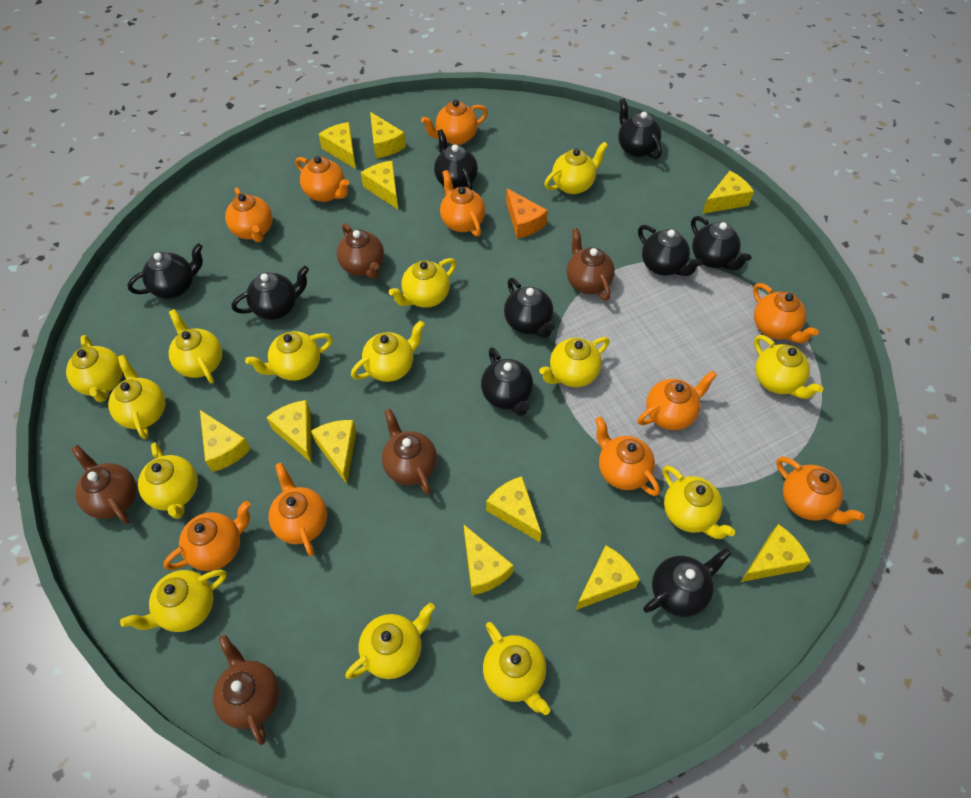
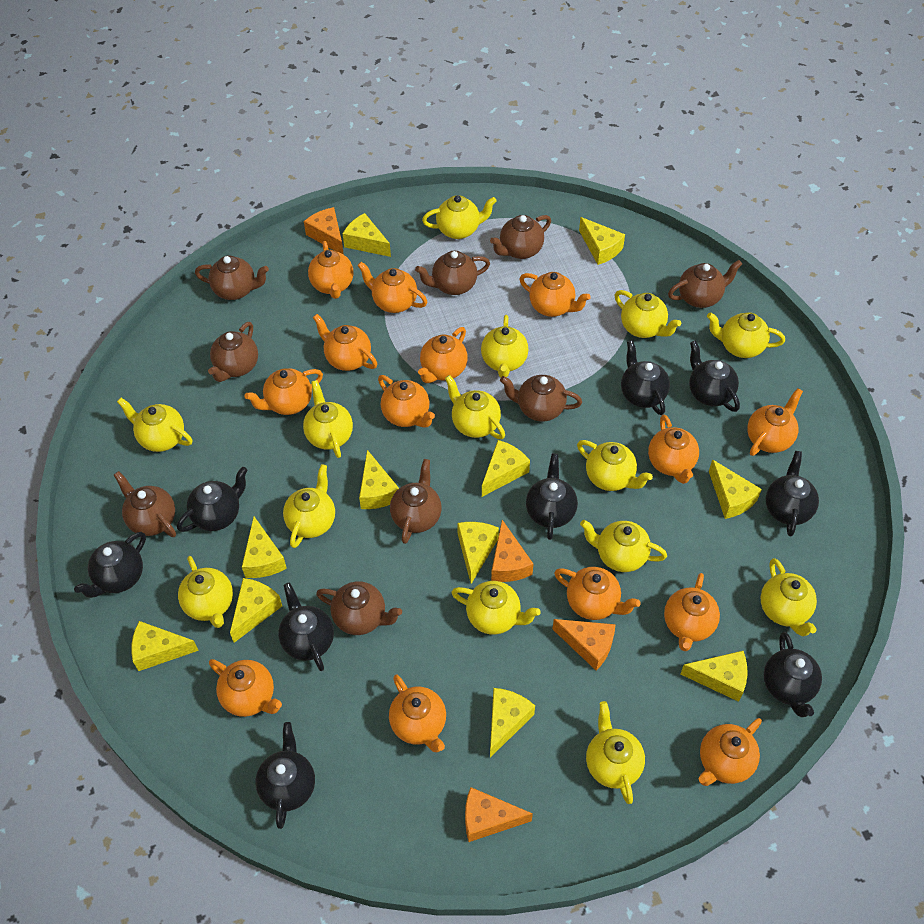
brown teapot: [71,445,137,524] [213,635,280,745] [337,223,384,279] [382,409,437,495] [567,228,615,301] = 5 -> [114,471,176,537] [195,256,269,300] [208,322,258,382] [316,581,402,635] [390,459,442,544] [415,251,490,295] [490,215,551,259] [500,375,582,422] [668,260,742,308] = 9
orange cheese: [506,188,548,239] = 1 -> [304,207,344,254] [465,787,533,842] [491,520,533,582] [553,619,616,671] = 4
orange teapot: [163,501,251,571] [225,187,273,242] [268,463,327,557] [296,156,350,202] [421,100,488,145] [440,170,485,236] [595,417,660,496] [638,371,717,430] [753,283,819,343] [776,457,864,524] = 10 -> [209,659,282,717] [244,368,323,415] [308,241,354,299] [313,314,377,371] [357,262,427,313] [378,375,435,427] [389,675,446,752] [418,327,468,383] [519,272,591,317] [554,567,641,620] [648,415,699,484] [664,573,720,652] [699,718,762,786] [747,388,803,456] = 14

